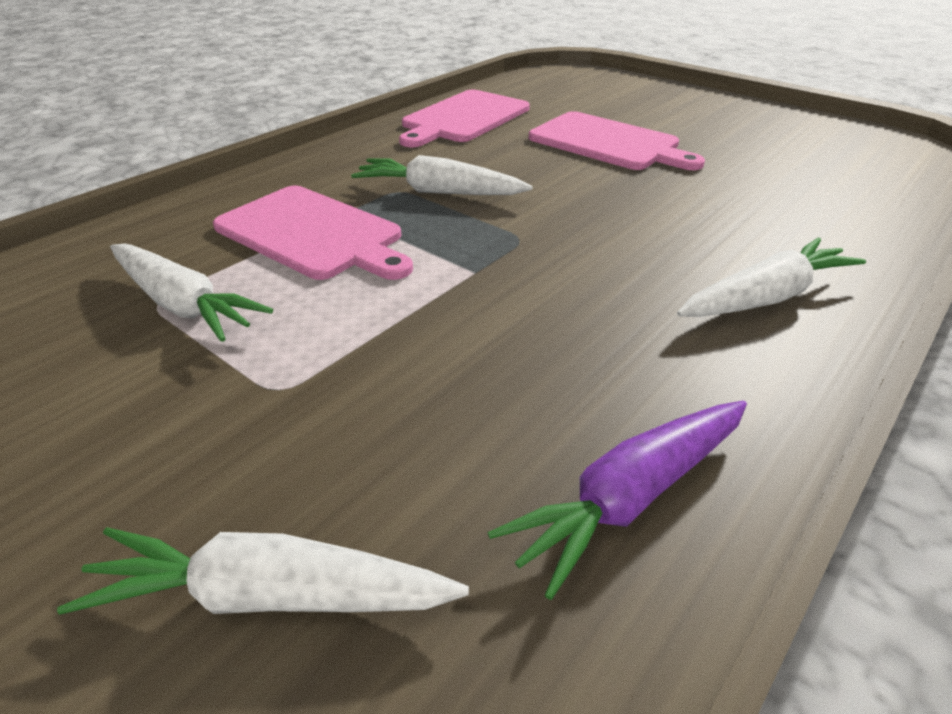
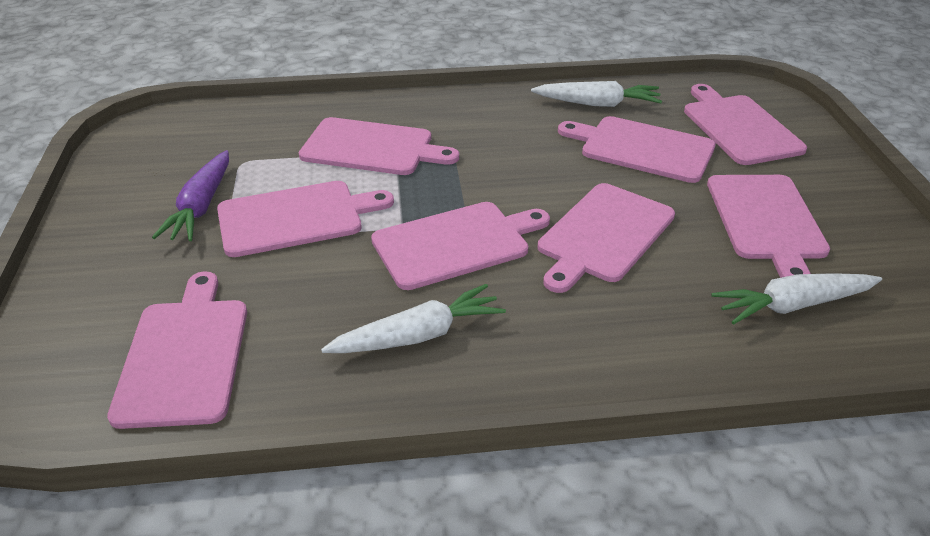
pink cutting board: [213,186,413,280] [399,90,530,147] [529,111,705,170] = 3 -> [107,271,247,429] [217,181,394,257] [299,117,459,175] [371,202,550,290] [538,183,675,293] [558,116,716,183] [684,84,807,165] [707,175,830,278] = 8
white carrot: [57,527,469,615] [110,244,273,342] [351,155,533,195] [677,237,866,317] = 4 -> [321,284,506,353] [531,81,662,107] [711,273,882,325] = 3

